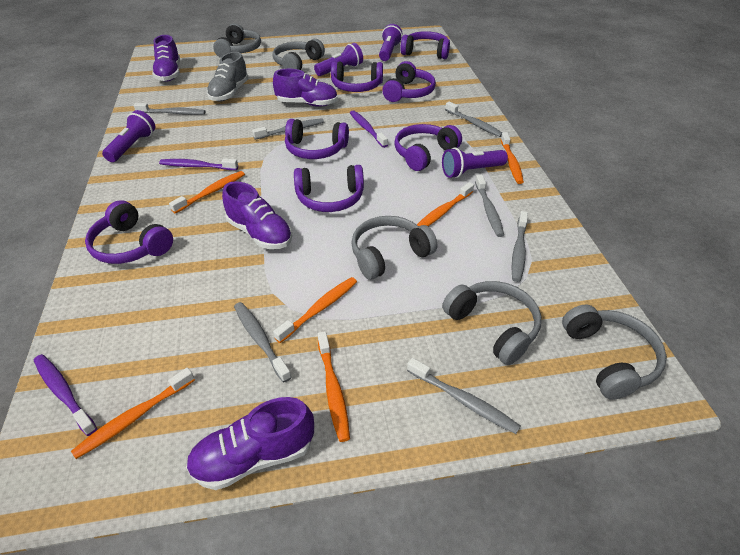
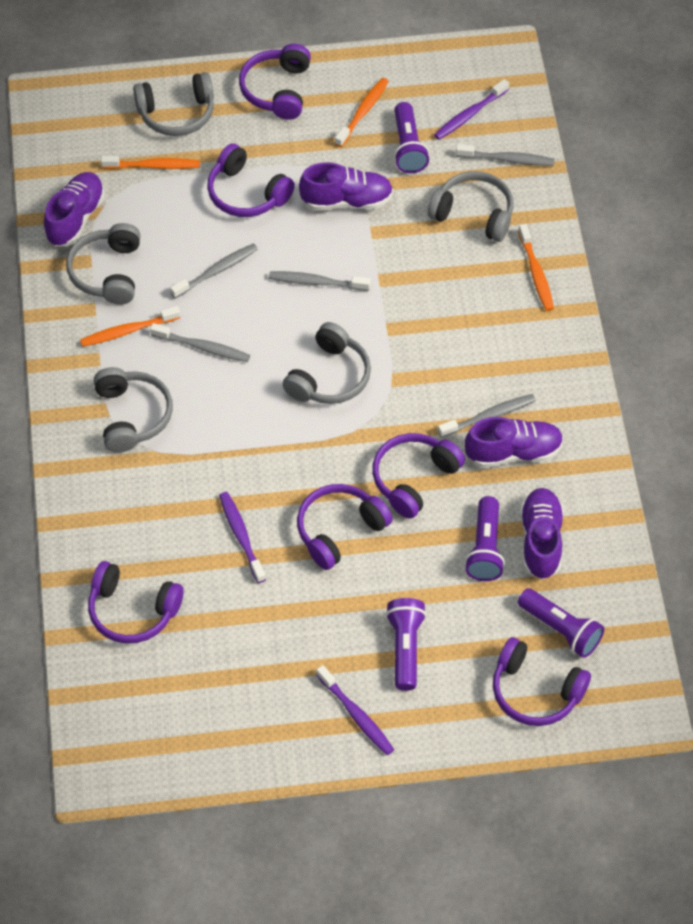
grey shoe: [207,52,249,101] = 1 -> none = 0
grey toothbrush: [134,103,205,115] [234,302,292,383] [252,118,324,140] [407,358,520,434] [445,101,502,137] [475,175,504,237] [512,211,528,282] = 7 -> [150,323,250,362] [170,243,258,298] [269,271,371,291] [438,394,536,438] [456,144,554,166] = 5
orange toothbrush: [71,368,195,459] [169,171,245,213] [273,277,357,343] [317,331,350,442] [417,182,474,226] [501,132,524,184] = 6 -> [80,306,180,347] [101,156,200,169] [335,78,389,147] [518,224,554,311] = 4
purple headphones: [85,200,173,264] [285,119,349,159] [294,165,364,212] [331,61,383,92] [382,61,436,102] [394,124,462,171] [400,31,450,59] = 7 -> [88,561,184,644] [207,143,295,217] [239,44,311,120] [297,484,393,570] [372,433,465,519] [493,637,591,726] = 6

